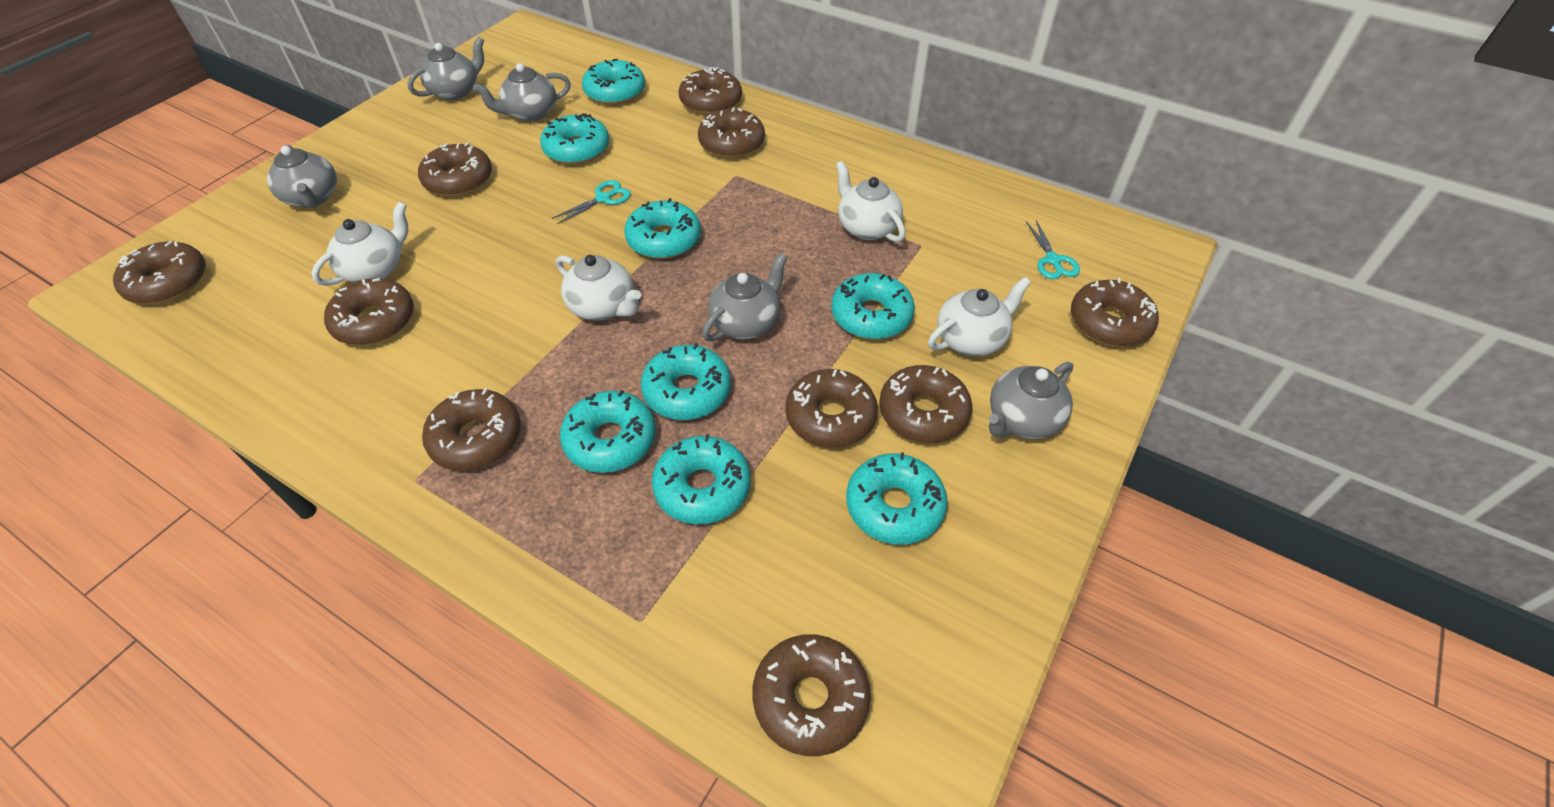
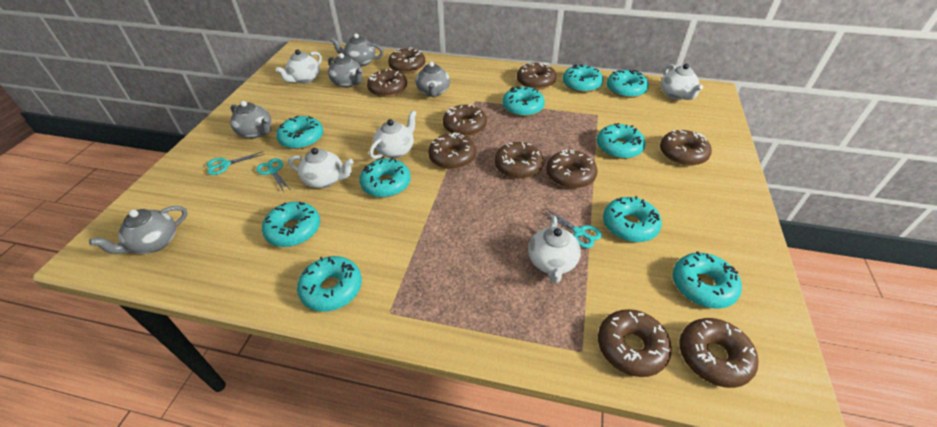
turquoise donut: [540,113,609,164] [560,390,656,473] [582,59,645,105] [624,198,701,259] [641,343,731,420] [652,434,751,524] [831,273,915,339] [846,452,948,545] = 8 -> [262,202,320,247] [276,116,323,149] [297,256,362,312] [359,158,411,198] [502,86,545,117] [563,64,603,93] [597,123,646,159] [603,196,662,242] [606,70,649,98] [673,251,742,309] = 10
turquoise scissors: [552,180,631,224] [1026,220,1080,279] = 2 -> [206,151,264,175] [256,158,290,192] [542,208,602,248] = 3
white teapot: [311,201,408,286] [556,255,641,320] [836,161,906,242] [928,277,1031,356] = 4 -> [276,50,322,84] [288,148,354,188] [369,110,417,159] [528,216,581,283] [661,64,703,100] = 5

